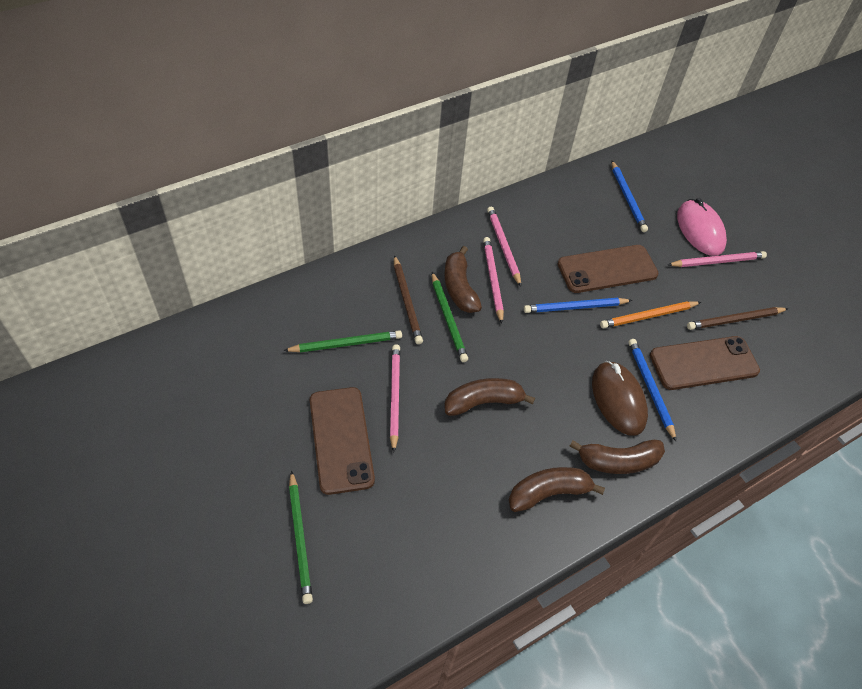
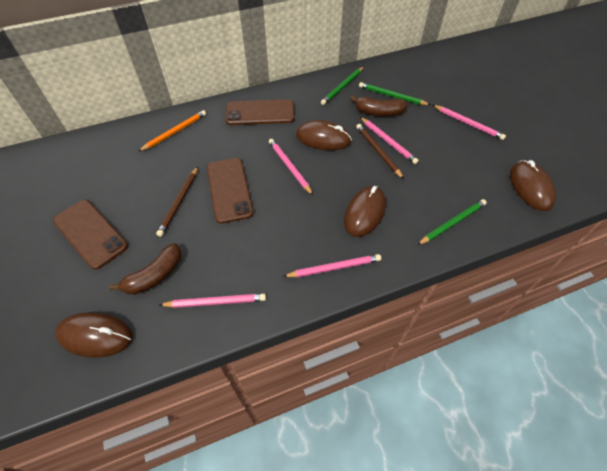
blue pencil: [524,298,632,313] [612,161,648,232] [629,339,676,441] = 3 -> none = 0
brown banana: [444,246,482,313] [444,378,535,416] [509,467,605,512] [570,440,665,474] = 4 -> [109,243,181,295] [350,95,408,116] = 2
brown mouse: [592,361,648,436] = 1 -> [55,312,133,358] [296,120,352,150] [344,186,386,237] [510,160,556,211] = 4
pink mouse: [677,198,727,256] = 1 -> none = 0
pink pencil: [390,344,400,453] [483,237,504,323] [487,207,521,287] [667,251,767,267] = 4 -> [159,294,266,308] [269,139,313,195] [283,254,381,277] [360,117,419,164] [433,105,506,140] = 5

